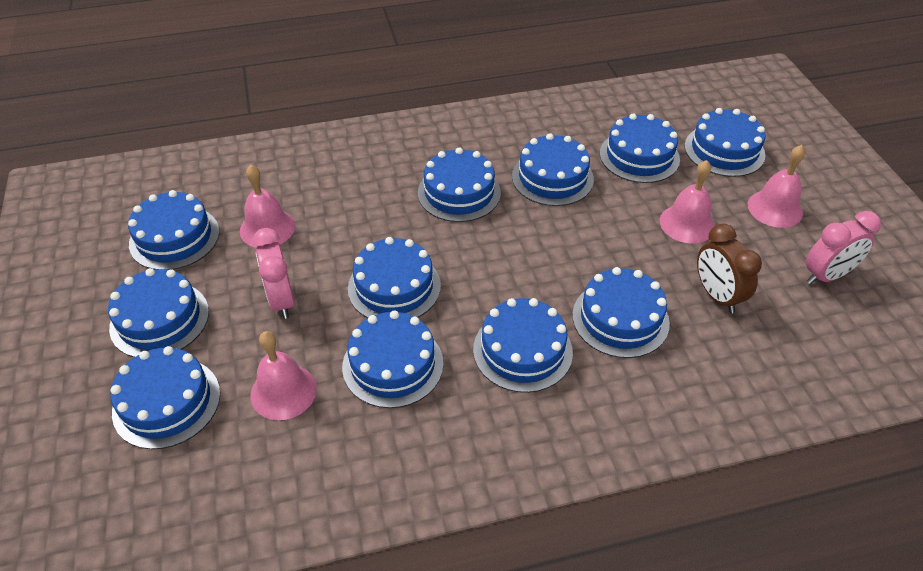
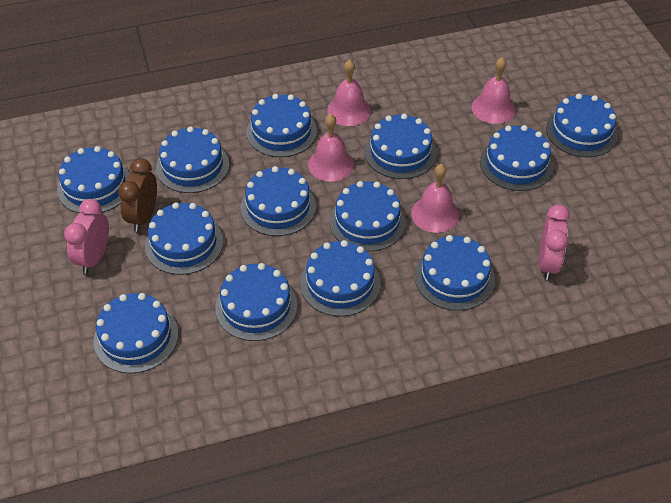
blue cake: [108,268,209,357] [110,346,220,449] [128,190,220,270] [342,310,443,408] [348,237,441,318] [418,147,501,222] [473,298,573,393] [512,133,594,206] [572,267,670,358] [600,113,680,183] [685,108,766,177] = 11 -> [57,146,130,213] [93,293,178,373] [145,202,223,275] [156,126,229,193] [215,263,297,341] [241,166,316,236] [246,94,317,157] [300,240,381,317] [329,181,406,252] [365,114,437,179] [415,235,495,311] [480,125,553,191] [546,94,618,157] = 13

